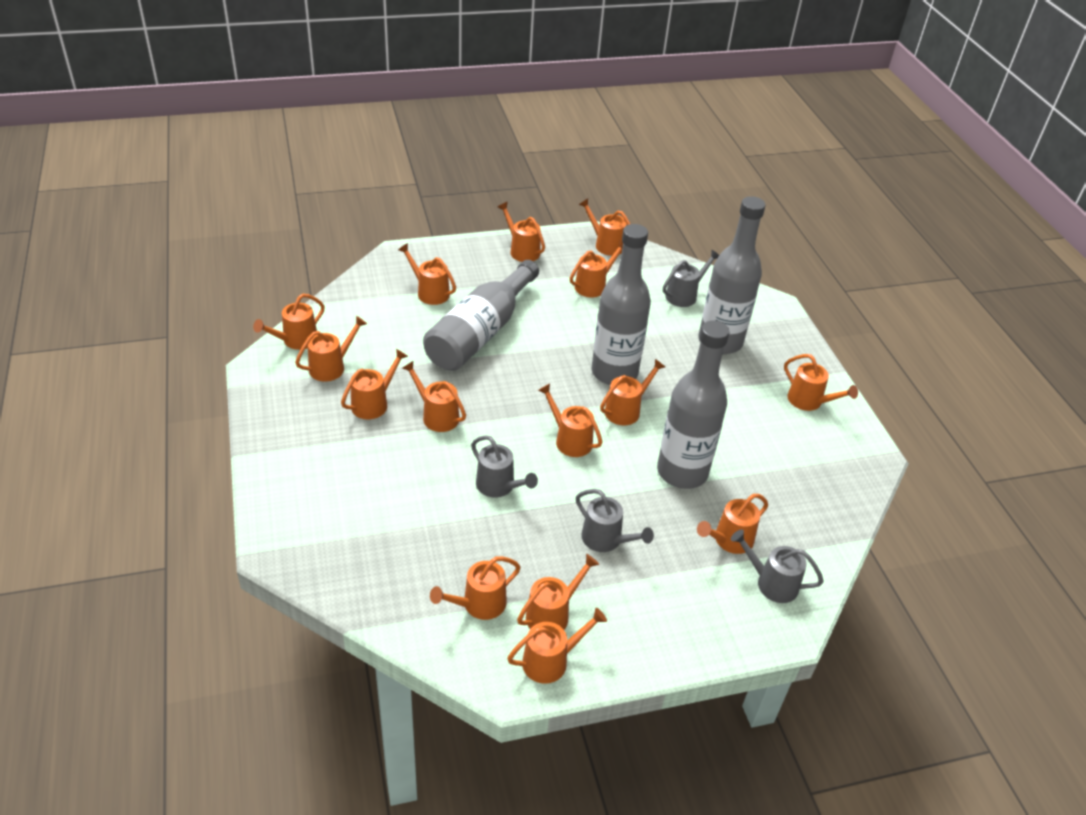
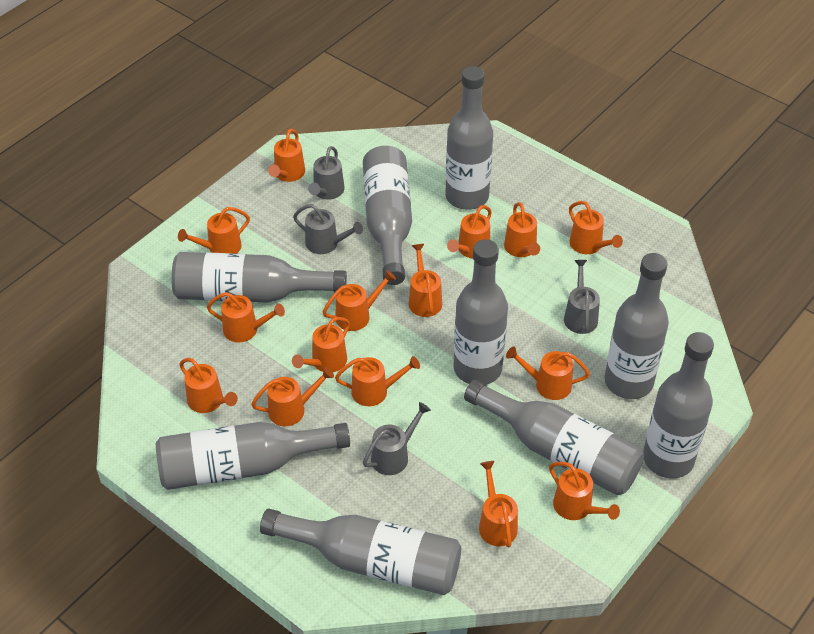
grey bottle: [423,260,539,371] [592,224,651,385] [657,320,730,489] [698,196,766,354] = 4 -> [156,422,350,490] [171,252,347,303] [260,509,461,595] [363,146,412,285] [445,66,493,210] [454,239,508,385] [464,379,644,495] [604,253,669,399] [643,332,714,479] = 9

